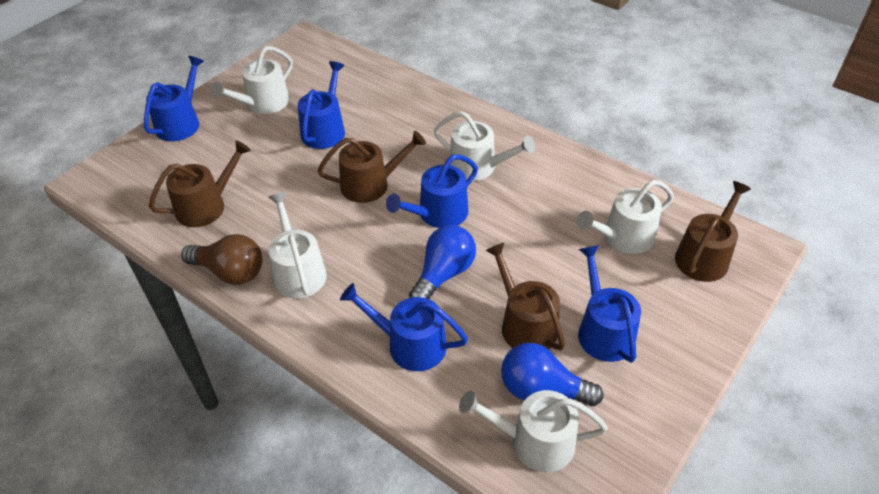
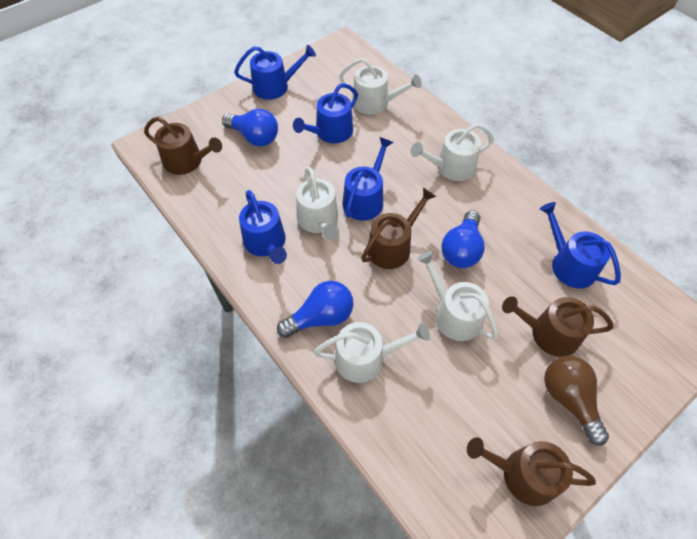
blue light bulb: [409,225,476,299] [501,343,603,406] = 2 -> [222,109,278,147] [277,281,353,338] [441,210,485,268] = 3

